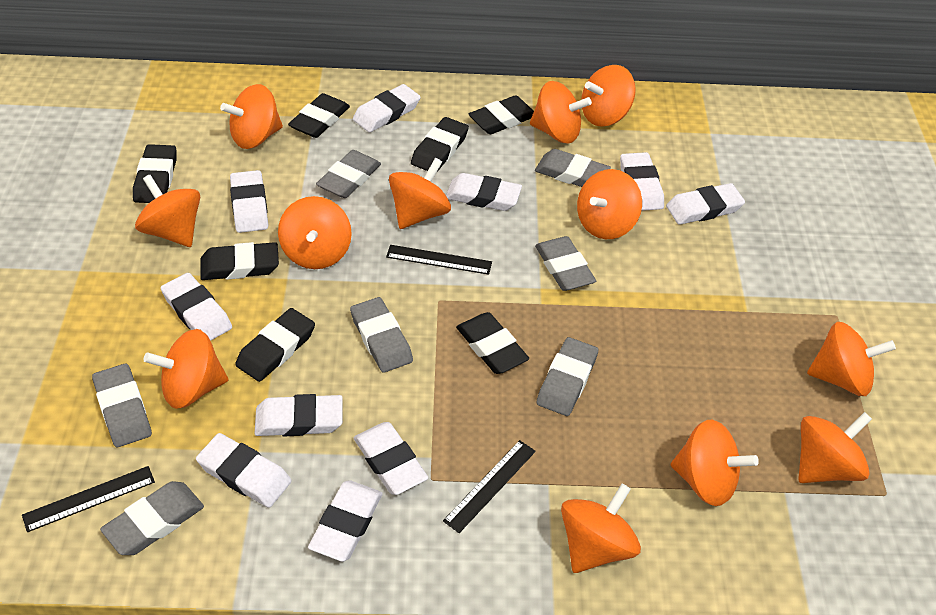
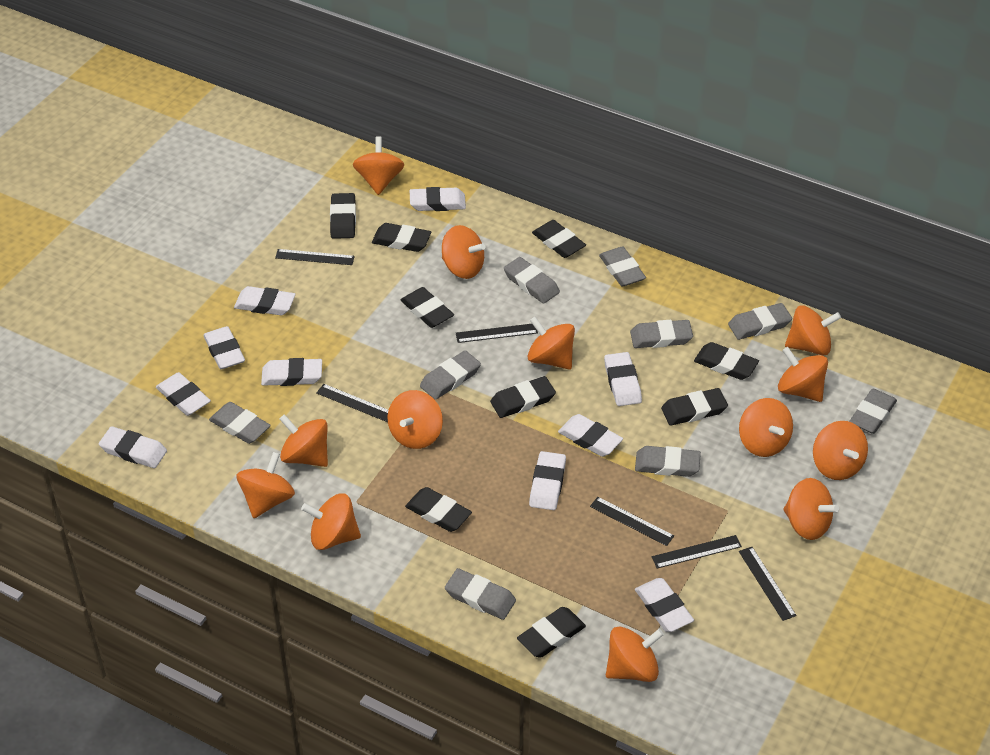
black eraser: [133,144,177,203] [200,242,279,280] [235,308,315,382] [288,93,350,138] [411,117,469,173] [456,312,529,374] [469,95,534,134] = 7 -> [330,193,356,239] [372,223,431,252] [401,287,454,328] [405,487,472,532] [490,376,556,418] [517,607,586,658] [532,220,586,258] [661,388,728,426] [694,342,759,380] = 9
black ruler: [22,466,155,532] [386,245,492,275] [443,440,536,533] = 3 -> [275,249,355,265] [316,384,388,422] [456,324,538,343] [590,497,674,546] [652,535,742,569] [739,547,797,621] = 6
grey eraser: [92,364,152,447] [100,481,204,555] [316,150,381,198] [350,297,413,373] [535,149,611,187] [535,236,596,291] [536,337,598,416] = 7 -> [209,402,271,444] [420,350,481,400] [445,568,516,620] [504,257,560,304] [599,247,646,286] [630,320,693,348] [635,446,701,477] [728,303,792,340] [849,389,897,434] = 9
orange spinning top: [135,175,200,247] [144,329,228,409] [220,84,283,149] [278,196,352,269] [389,158,451,229] [530,81,592,143] [561,484,641,573] [577,169,642,239] [581,65,636,127] [671,420,759,506] [798,412,872,483] [807,322,896,396] = 12 -> [236,452,295,518] [280,414,328,467] [301,493,361,550] [353,136,404,195] [387,390,443,449] [442,225,485,279] [527,317,575,370] [606,627,664,682] [739,398,793,457] [778,347,828,402] [783,478,839,540] [785,305,841,355] [813,421,868,480] = 13

